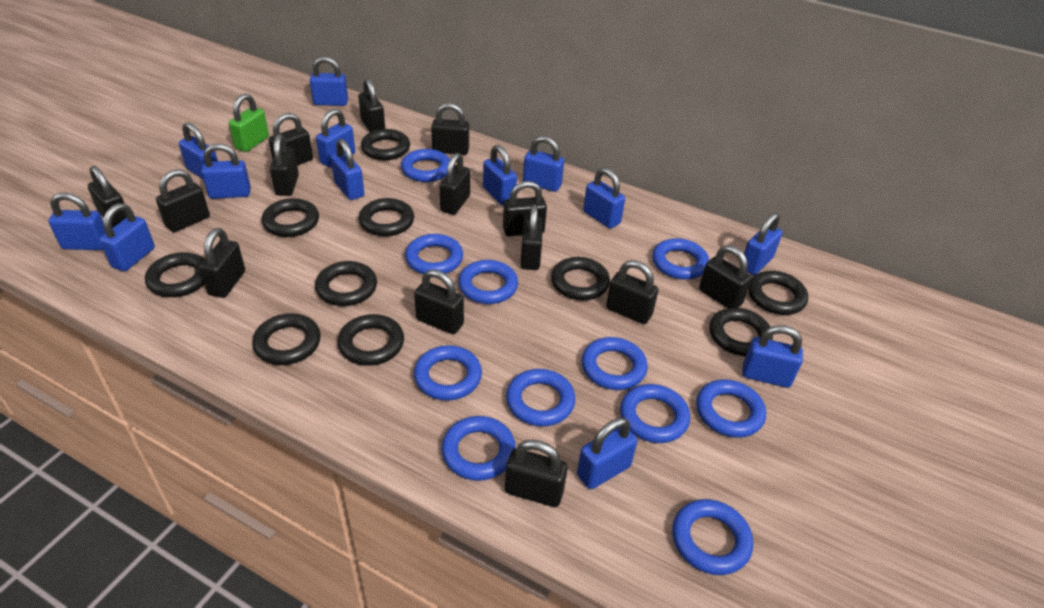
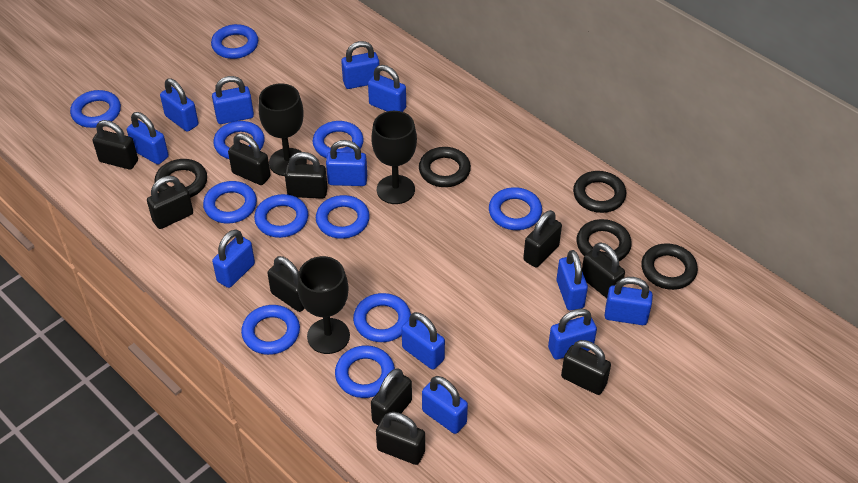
black goblet: none = 0 -> [258,84,307,176] [297,256,350,354] [371,111,417,204] = 3
black padlock: [88,166,127,228] [156,169,210,232] [199,228,245,298] [269,113,313,165] [270,134,299,196] [358,78,385,132] [414,269,464,334] [431,103,469,155] [440,153,470,215] [503,181,547,236] [505,440,568,507] [521,205,543,270] [606,260,659,324] [699,245,752,308] = 14 -> [93,120,138,170] [147,176,193,229] [228,133,271,185] [267,256,305,312] [285,152,327,199] [371,368,412,425] [376,412,425,465] [523,210,562,267] [561,340,611,395] [582,242,625,298] = 10
black ring: [145,252,204,297] [252,313,321,365] [261,198,319,237] [315,261,377,306] [337,314,404,366] [359,198,414,236] [361,129,410,160] [551,257,610,300] [709,308,773,356] [748,271,808,315] = 10 -> [154,159,207,198] [419,147,471,187] [573,171,626,213] [577,219,632,261] [641,243,698,290] = 5
blue padlock: [48,193,105,250] [99,203,155,271] [179,122,218,179] [201,144,251,199] [310,57,348,106] [316,109,355,167] [331,139,364,200] [483,145,517,206] [523,136,564,192] [577,418,637,489] [583,168,625,229] [742,325,803,388] [744,213,783,275] = 13 -> [127,112,169,165] [160,78,198,132] [212,76,254,124] [212,229,255,288] [326,140,367,186] [341,41,379,89] [368,65,406,112] [402,312,445,370] [422,376,468,434] [548,309,597,360] [557,250,588,310] [604,277,653,325] = 12
green padlock: [229,94,269,152] = 1 -> none = 0

